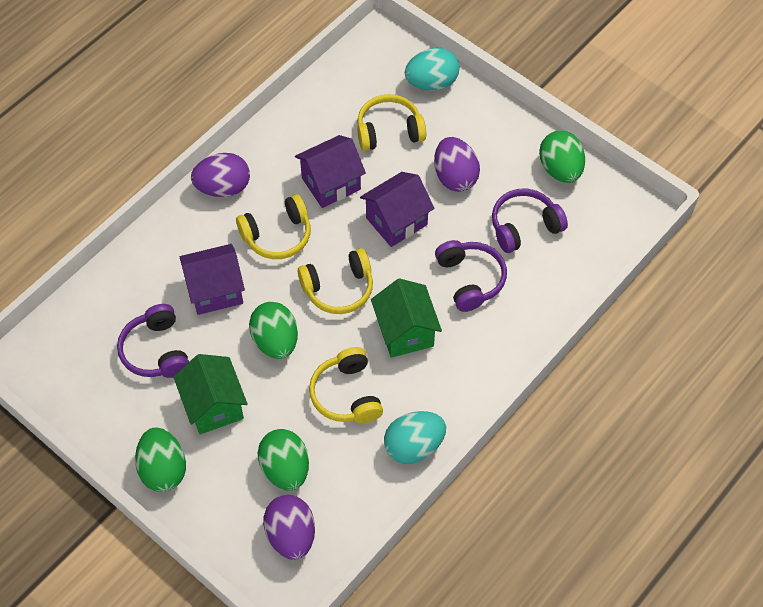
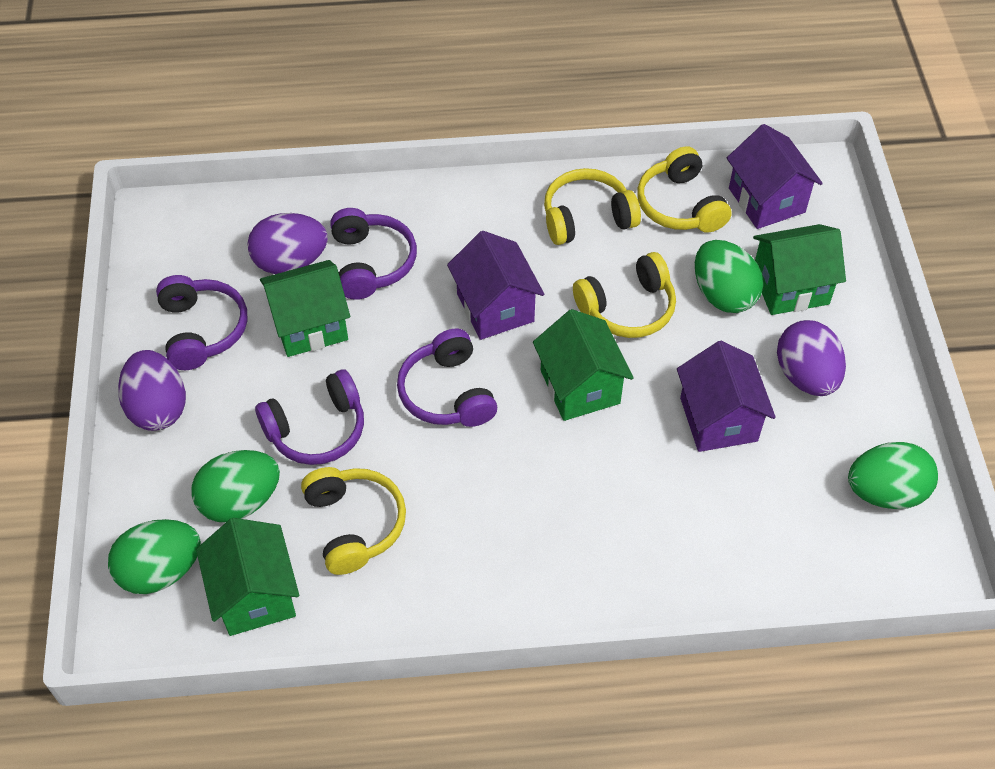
green house: [173,354,248,434] [371,278,442,358] = 2 -> [196,518,299,636] [260,260,350,357] [533,309,633,421] [753,224,846,315] = 4
purple headphones: [117,304,189,378] [435,240,507,312] [492,188,568,253] = 3 -> [156,275,247,370] [255,370,364,465] [330,208,417,300] [397,329,497,427] = 4
turquoise egg: [384,411,446,464] [405,48,460,91] = 2 -> none = 0

